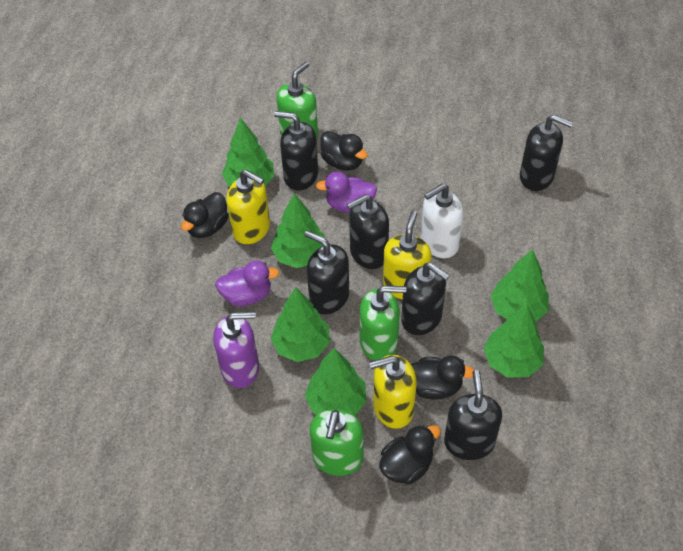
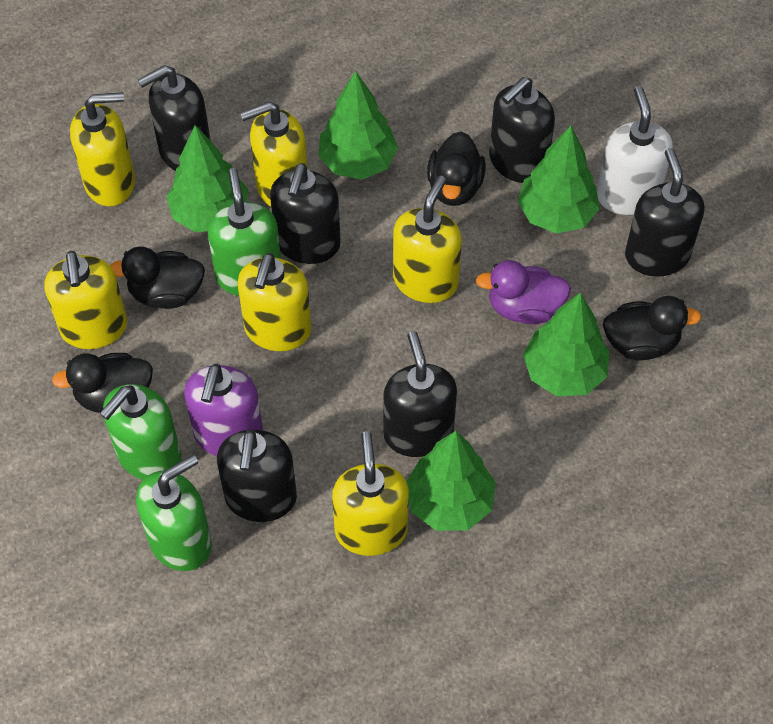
green tree: [222,118,274,187] [271,193,325,268] [271,287,330,362] [305,348,367,416] [484,304,544,378] [490,249,549,321] = 6 -> [166,125,248,232] [318,71,398,180] [406,431,496,531] [517,126,600,234] [523,292,609,396] = 5
purple duck: [215,261,279,306] [316,171,377,213] = 2 -> [476,260,571,324] = 1
yellow soap dispenser: [226,170,270,244] [369,355,417,429] [383,211,432,299] = 3 -> [45,251,127,349] [70,92,135,206] [237,253,311,351] [240,102,308,207] [332,431,409,556] [393,176,462,303] = 6

